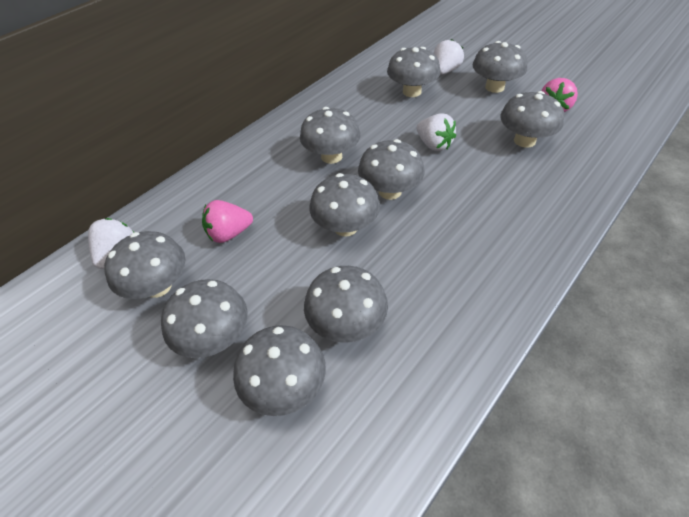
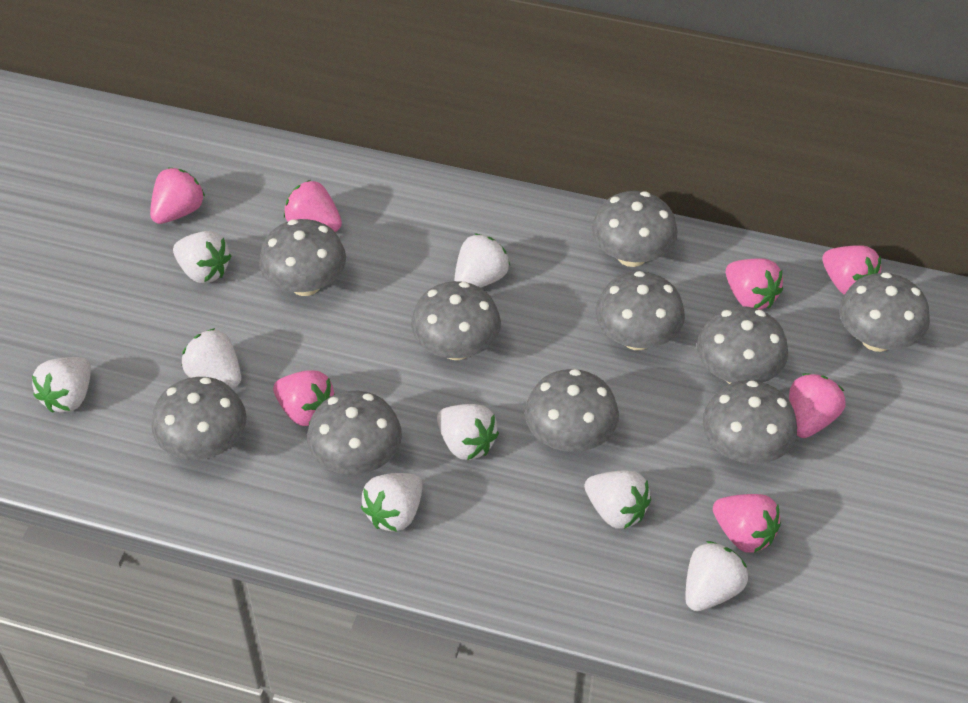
pink strawberry: [202,200,253,243] [542,78,578,112] = 2 -> [150,168,205,224] [273,370,335,426] [284,180,342,232] [713,494,781,553] [726,258,783,310] [789,373,846,438] [822,245,881,295] = 7
white strawberry: [88,218,134,269] [417,113,456,151] [434,39,464,75] = 3 -> [32,357,91,413] [173,231,231,284] [182,328,241,388] [361,473,422,532] [437,404,499,460] [454,233,510,288] [585,471,651,529] [686,541,748,611] = 8

